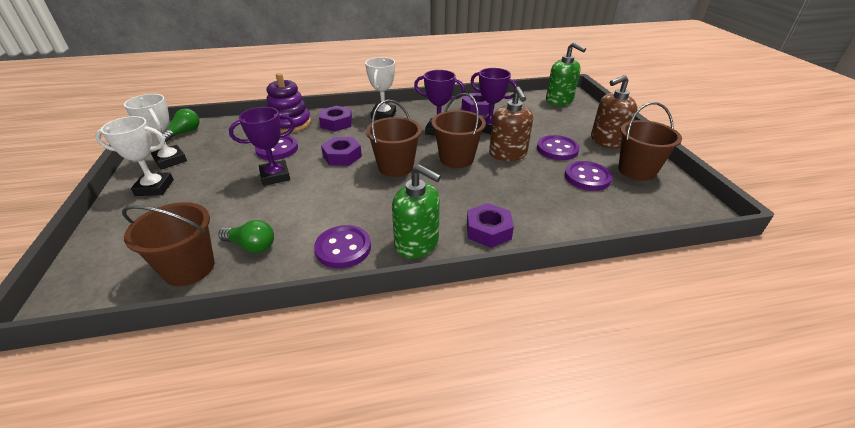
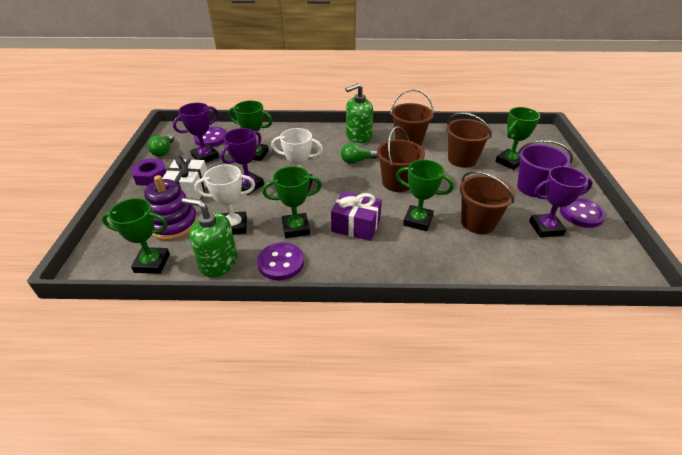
brown soap dispenser: [489,87,533,161] [591,75,637,149] = 2 -> none = 0
green trophy: none = 0 -> [102,198,170,274] [228,101,273,161] [262,166,322,238] [396,160,454,231] [495,107,540,170] = 5
purple bucket: none = 0 -> [517,140,573,197] = 1
purple button: [255,135,298,160] [314,225,371,269] [537,135,580,160] [565,161,613,191] = 4 -> [194,127,227,147] [257,243,304,280] [560,197,606,228] = 3
purple gift: none = 0 -> [331,191,382,241] = 1
purple nut: [319,106,352,131] [321,137,362,166] [461,93,489,115] [467,203,514,248] = 4 -> [131,159,166,186] = 1
white gift: none = 0 -> [162,155,207,199] = 1
white trophy: [95,116,174,196] [124,94,187,170] [365,57,396,120] = 3 -> [195,165,255,235] [271,128,323,193] = 2

